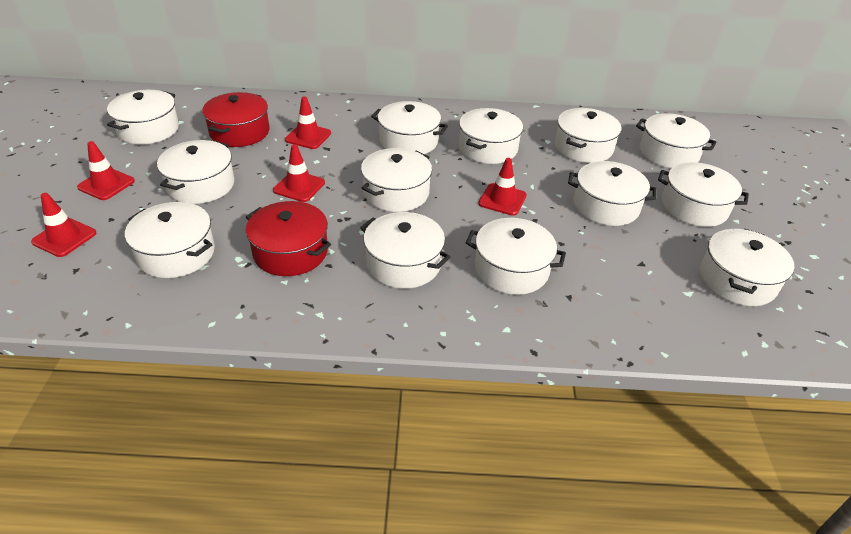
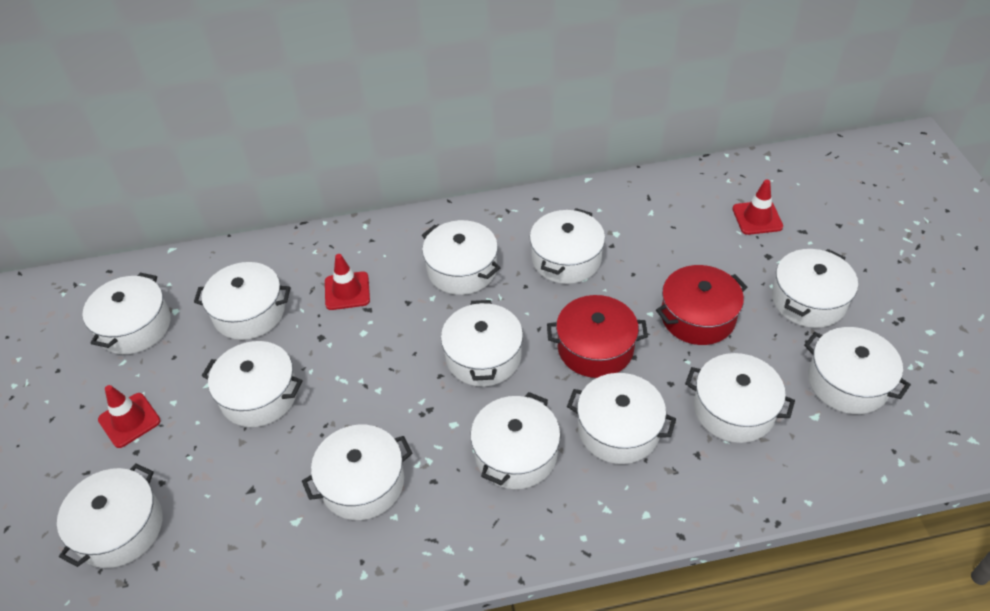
red traffic cone: [31,193,96,257] [77,141,135,200] [273,144,325,202] [285,96,331,149] [478,158,527,216] = 5 -> [98,385,161,448] [325,254,370,310] [732,179,783,235] = 3

